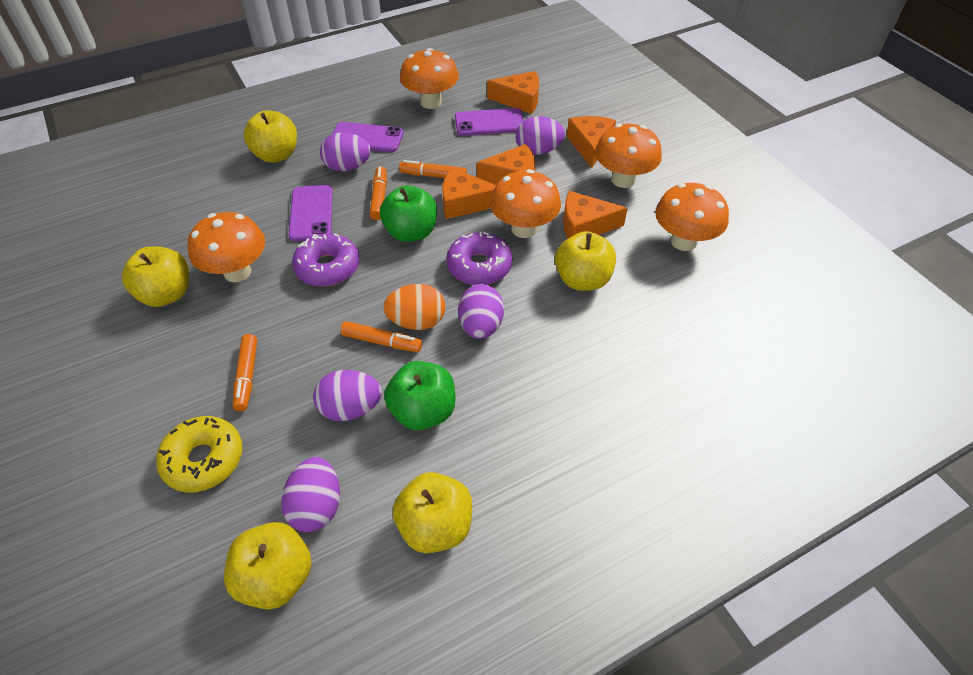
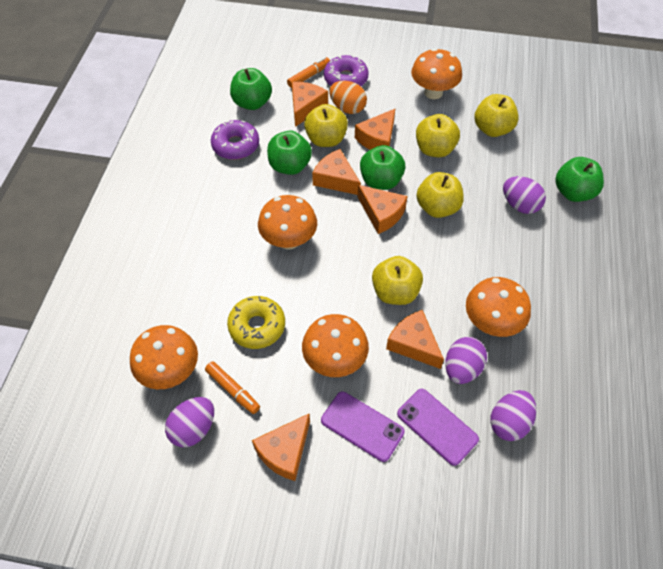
green apple: [380,185,437,242] [384,361,455,430] = 2 -> [230,68,272,110] [267,131,312,175] [360,145,405,190] [555,157,604,202] = 4
orange cheese: [442,168,496,219] [477,144,535,185] [487,71,539,114] [563,191,628,239] [567,116,616,168] = 5 -> [252,413,310,481] [292,82,328,127] [312,149,361,195] [355,109,395,150] [358,185,407,234] [386,310,444,369] = 6
orange marker: [233,334,257,411] [340,321,422,352] [370,166,387,220] [399,160,467,178] = 4 -> [205,361,260,414] [287,57,330,88] = 2
purple egg: [281,457,340,532] [313,370,382,421] [320,132,371,172] [458,284,504,339] [516,116,565,155] = 5 -> [165,397,214,447] [445,337,487,384] [490,390,536,441] [503,176,546,214] = 4
purple phone: [289,185,333,241] [332,122,404,152] [455,108,524,136] = 3 -> [321,391,404,462] [397,389,479,466] = 2

